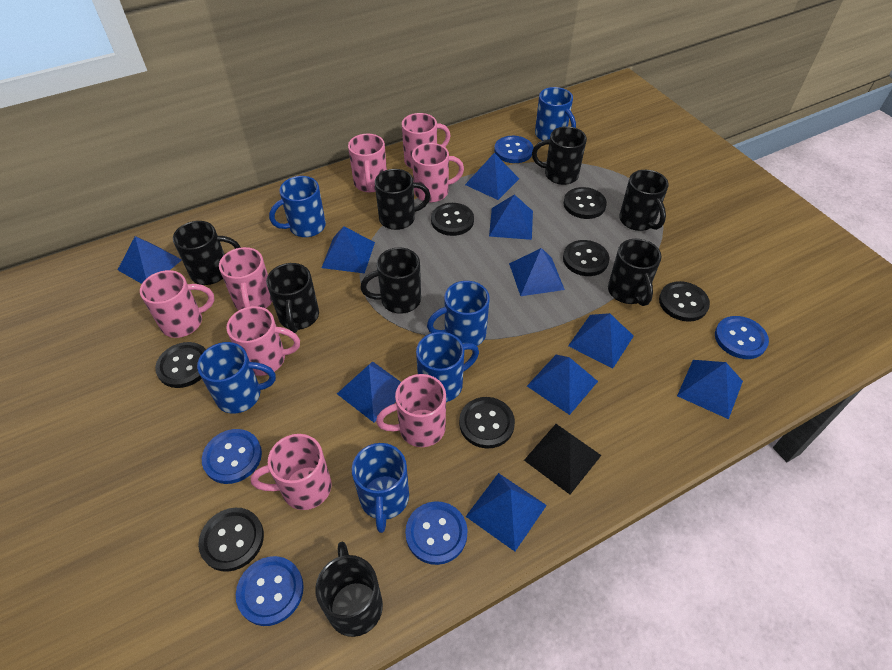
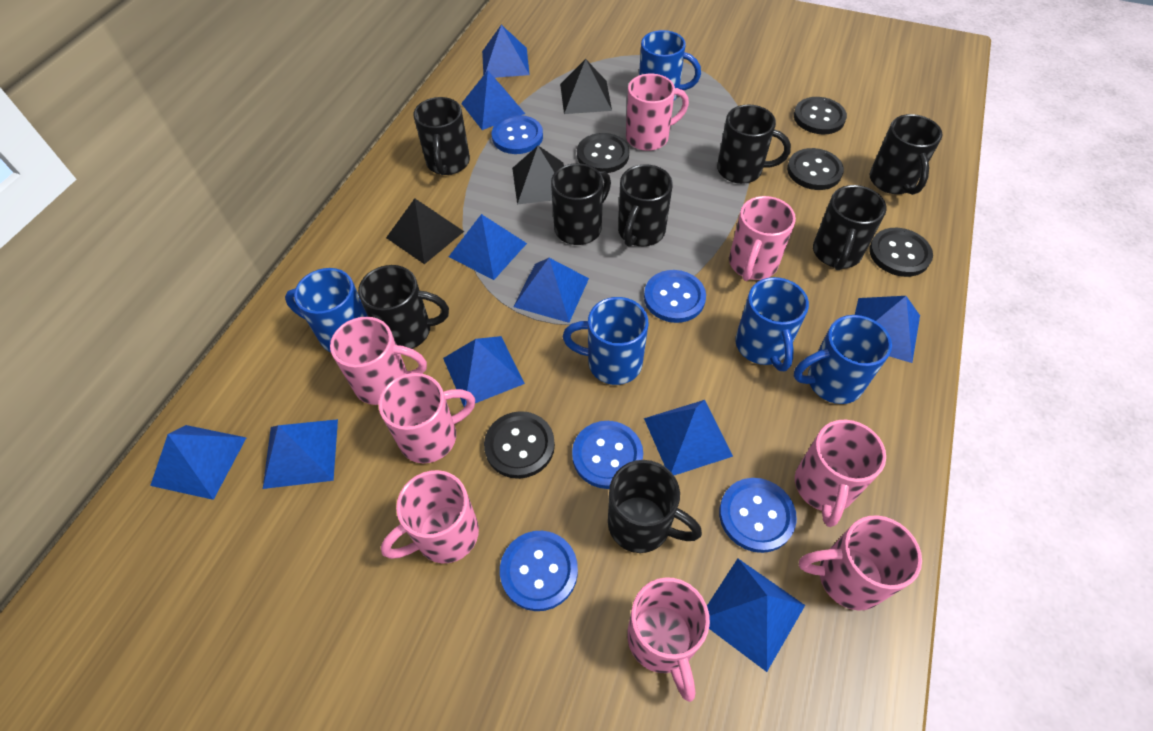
black button: [155,342,206,388] [198,508,264,572] [431,203,474,236] [459,397,515,448] [563,187,607,219] [563,240,610,276] [659,281,710,322] = 7 -> [484,411,555,479] [577,133,629,173] [787,148,844,190] [794,97,847,134] [869,228,933,277] = 5
black pyramid: [524,424,601,494] = 1 -> [386,198,464,264] [512,146,564,205] [560,59,612,114] = 3
blue mug: [197,342,276,414] [269,176,326,237] [352,443,409,533] [416,332,479,402] [427,281,490,346] [535,87,576,141] = 6 -> [285,268,368,352] [563,297,648,385] [639,30,701,100] [735,277,809,371] [794,315,892,404] = 5

